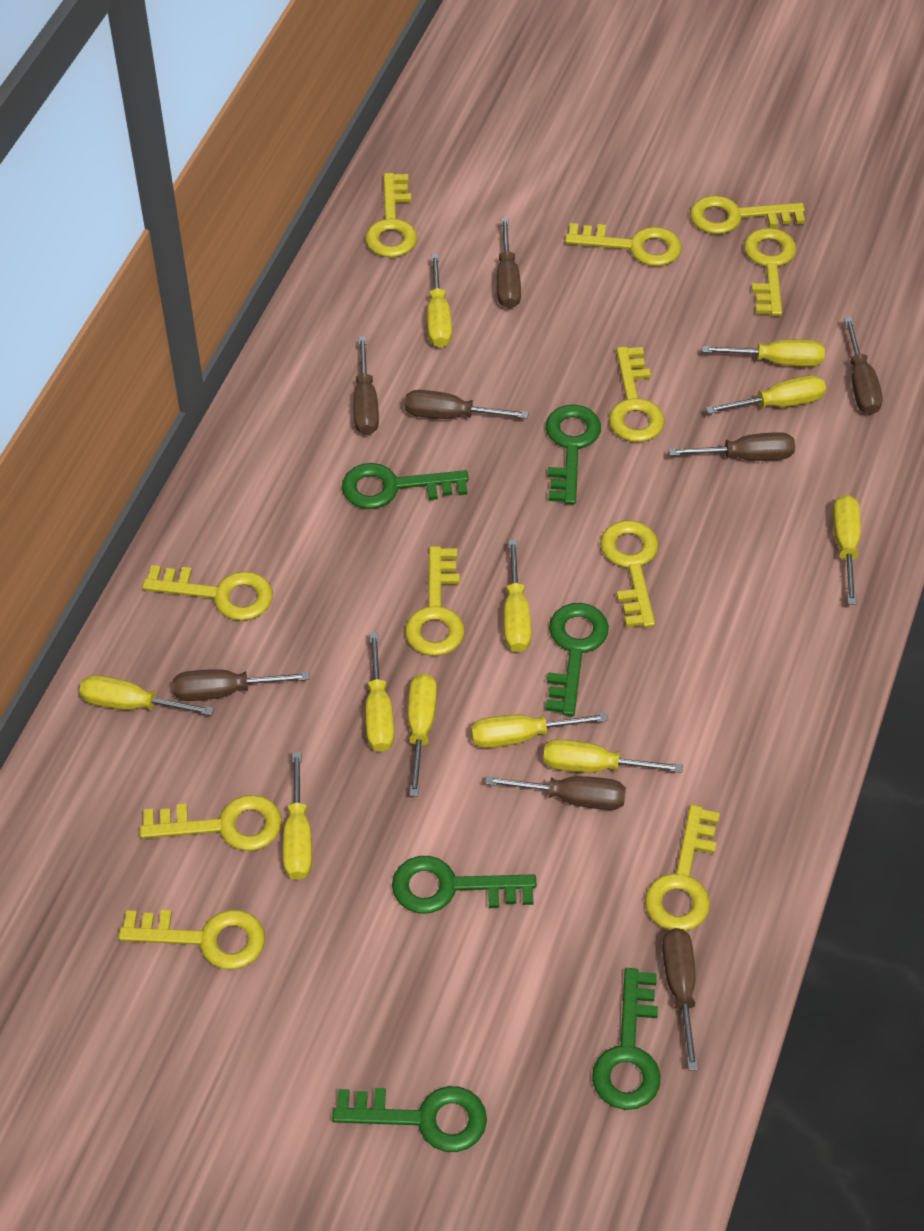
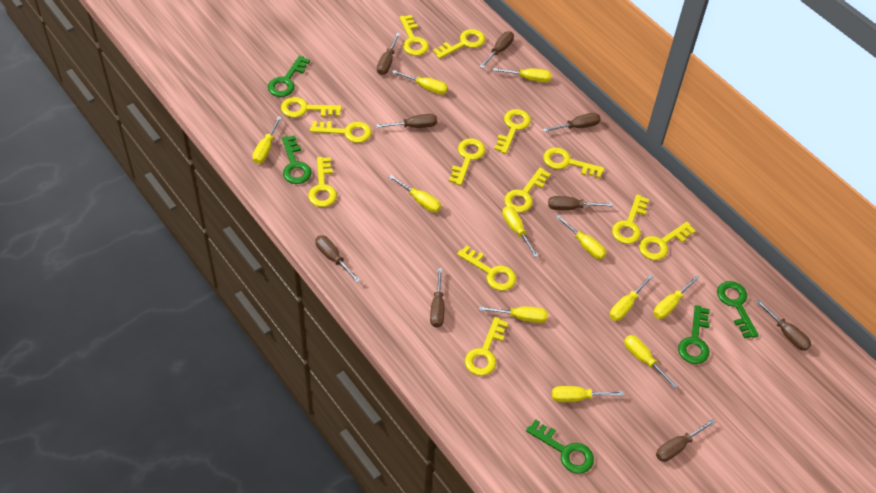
brown screwdriver: [173,669,310,701] [353,336,379,435] [405,390,529,419] [485,776,626,810] [497,218,521,309] [662,928,698,1071] [669,432,795,461] [844,317,883,415] = 8 -> [315,235,360,283] [376,114,437,128] [377,33,400,75] [430,268,445,328] [480,31,514,68] [543,113,600,132] [548,196,612,210] [656,419,715,462] [756,300,811,351] = 9
green key: [332,1086,487,1152] [342,463,469,509] [392,856,536,914] [545,603,609,716] [546,405,601,504] [592,968,661,1110] = 6 -> [268,55,310,97] [282,135,312,184] [526,419,594,474] [678,305,710,364] [717,281,759,339] = 5
yellow key: [118,910,265,970] [140,795,282,851] [142,565,273,621] [365,173,417,258] [405,546,464,656] [565,223,682,266] [600,520,659,628] [609,346,665,442] [645,805,720,931] [690,195,805,234] [744,228,796,316] = 11 -> [281,97,342,118] [308,157,337,207] [310,121,372,143] [399,15,429,56] [433,29,485,59] [449,138,486,186] [457,245,516,291] [465,317,508,376] [494,109,531,154] [504,168,551,212] [543,147,605,178] [612,194,649,244] [639,222,696,260] = 13

